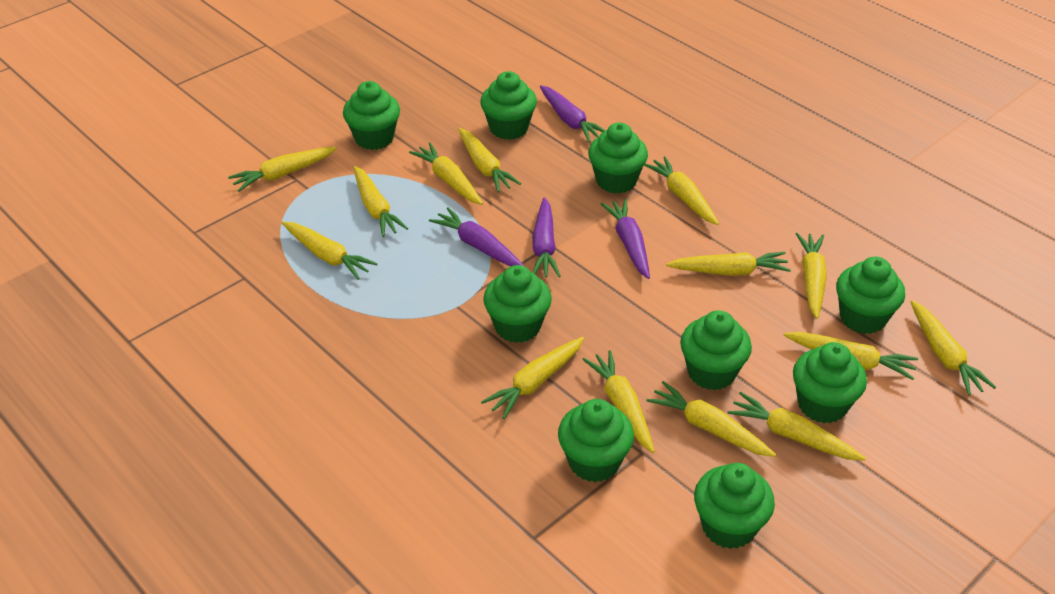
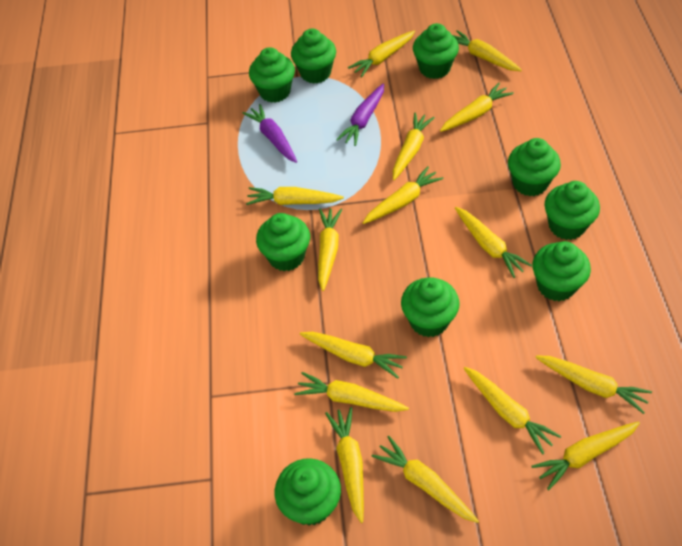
purple carrot: [429,207,525,267] [532,197,561,277] [540,85,606,143] [601,199,650,279] = 4 -> [242,104,297,163] [336,83,384,146] = 2
yellow carrot: [228,147,337,192] [281,221,378,280] [354,166,408,237] [409,143,483,205] [458,128,521,192] [481,337,584,419] [582,350,655,453] [644,156,719,225] [646,381,776,457] [666,252,791,276] [727,392,866,461] [784,332,918,380] [796,233,827,319] [910,300,996,396] = 14 -> [246,187,344,205] [294,372,409,412] [300,332,407,379] [318,209,342,291] [325,407,364,523] [348,30,415,77] [363,166,443,224] [371,436,479,523] [393,112,435,180] [440,83,514,132] [452,30,522,71] [455,207,532,278] [464,367,561,455] [531,421,640,490] [535,355,652,414] = 15

